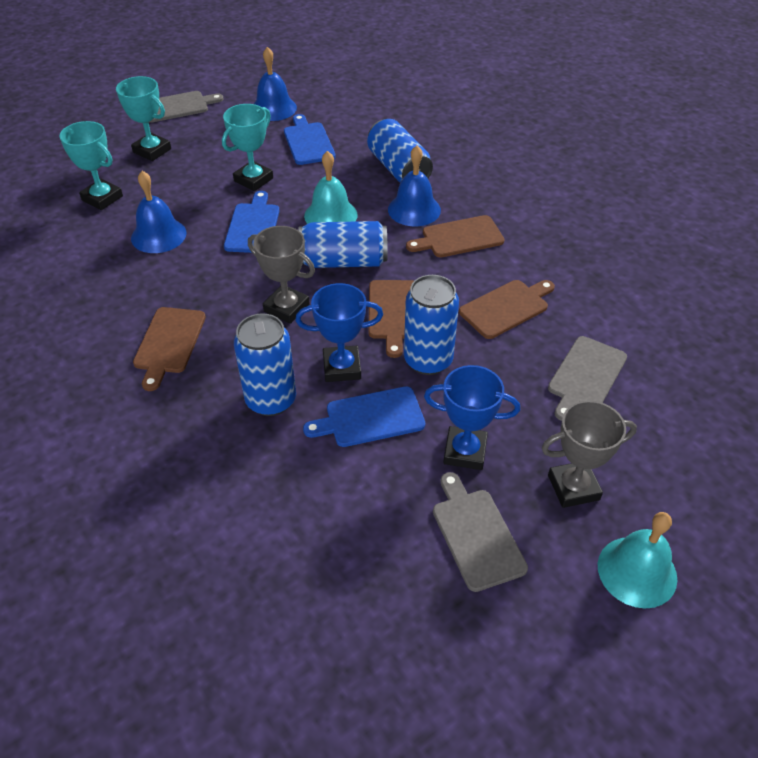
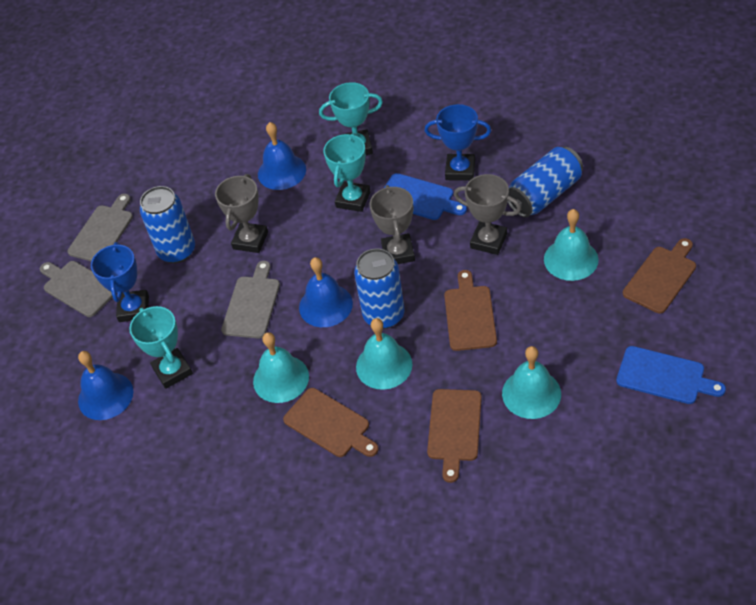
blue can: [234,313,296,416] [298,221,388,268] [367,119,433,183] [404,275,459,375] = 4 -> [140,186,195,263] [354,248,405,329] [507,147,583,218] = 3
blue cutting board: [224,191,279,253] [284,114,336,165] [303,386,425,447] = 3 -> [384,173,467,220] [616,346,726,404] = 2
grey trophy: [248,226,315,324] [542,400,637,508] = 2 -> [215,174,268,253] [370,185,415,264] [454,174,521,255] = 3
turquoise bell: [304,151,358,224] [598,512,677,608] = 2 -> [253,332,309,403] [356,318,412,390] [502,346,561,419] [544,209,599,281] = 4

